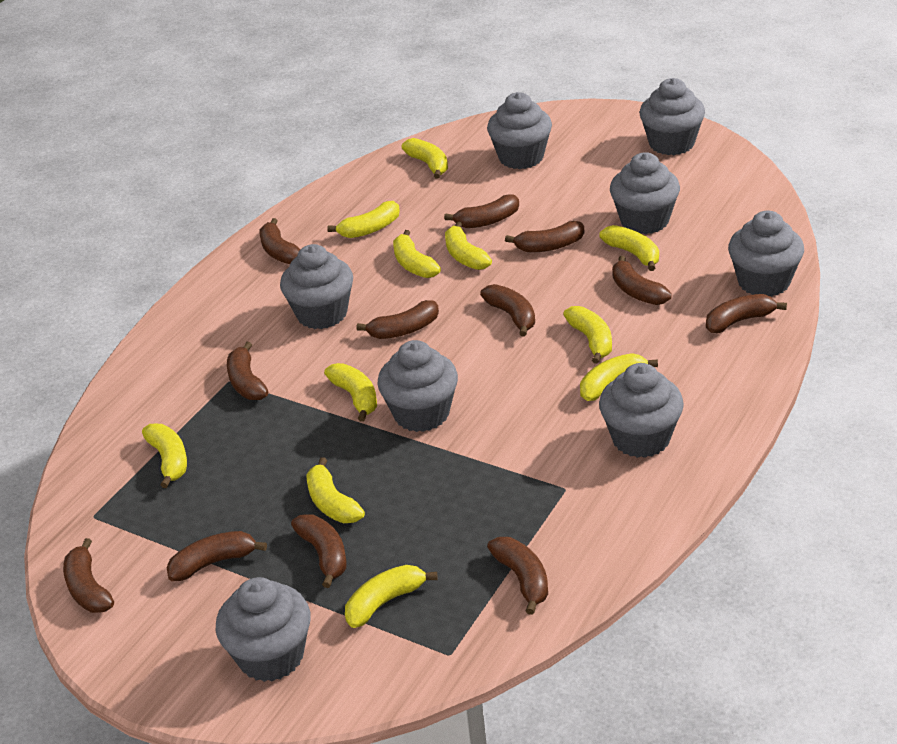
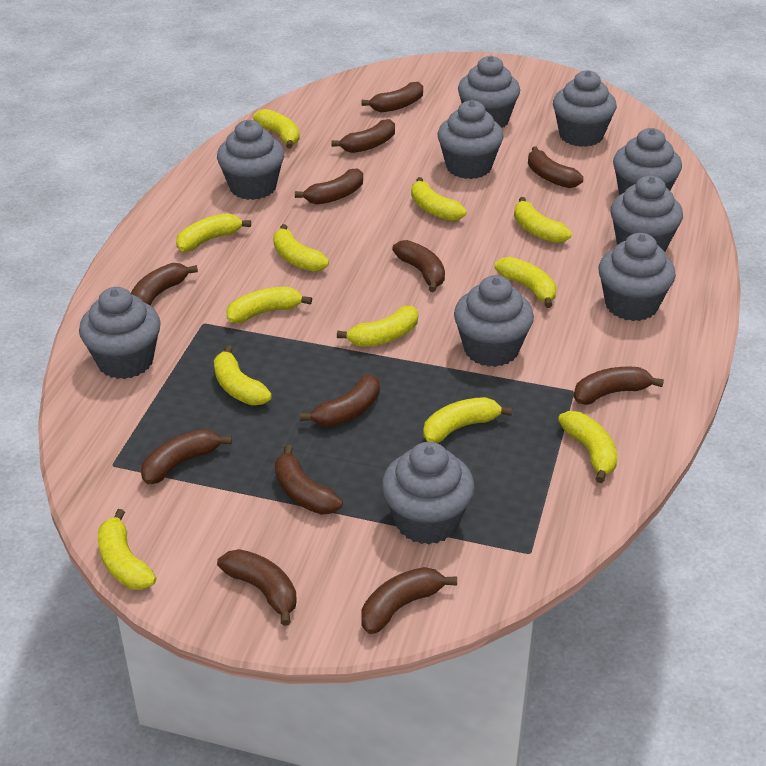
grey cupcake: [216,577,311,682] [280,244,353,329] [377,340,458,432] [487,92,552,169] [599,363,684,458] [610,152,680,234] [640,78,705,155] [728,211,804,297] = 8 -> [79,287,161,379] [217,120,284,200] [382,442,475,544] [437,100,504,179] [454,275,534,367] [458,56,520,128] [553,70,617,147] [598,233,676,321] [611,176,683,252] [613,128,682,195] = 10
yellow banana: [142,424,187,488] [306,457,365,523] [324,363,377,422] [327,201,400,238] [345,565,438,628] [393,230,441,278] [402,138,448,179] [445,221,492,270] [563,306,612,364] [580,353,658,401] [600,225,659,271] = 11 -> [98,509,156,590] [176,213,251,252] [214,345,272,405] [226,287,312,323] [253,109,300,149] [273,224,329,272] [337,306,418,347] [411,177,466,221] [423,397,512,443] [495,257,557,308] [514,197,572,243] [558,411,617,483] = 12

